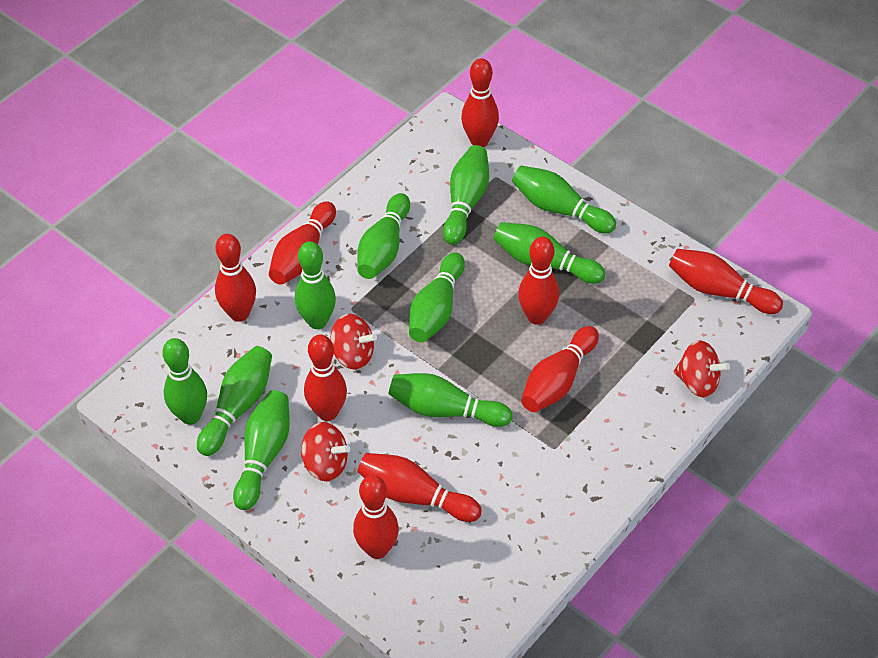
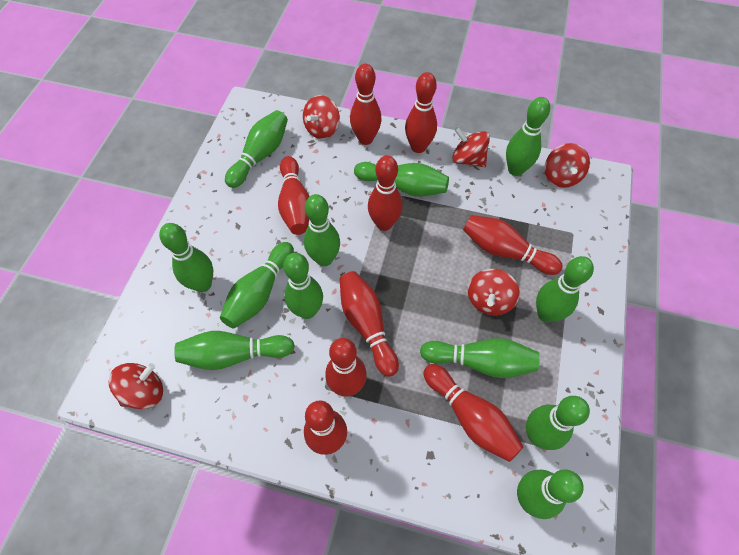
green bowling pin: [162,338,207,425] [197,346,272,456] [233,390,290,510] [295,241,336,329] [357,193,410,279] [388,373,513,427] [409,252,465,342] [443,145,489,245] [494,222,605,284] [512,166,616,234] = 10 -> [159,223,213,292] [174,331,295,370] [220,242,294,329] [225,110,288,188] [283,253,323,319] [304,194,340,266] [354,162,449,196] [420,338,540,378] [506,97,550,176] [517,470,584,519] [526,396,590,450] [536,256,594,322] = 12
red spinning top: [300,422,350,481] [330,314,377,370] [674,340,730,397] = 3 -> [108,363,163,409] [303,95,340,139] [452,127,490,167] [468,269,520,316] [544,143,590,188] = 5

